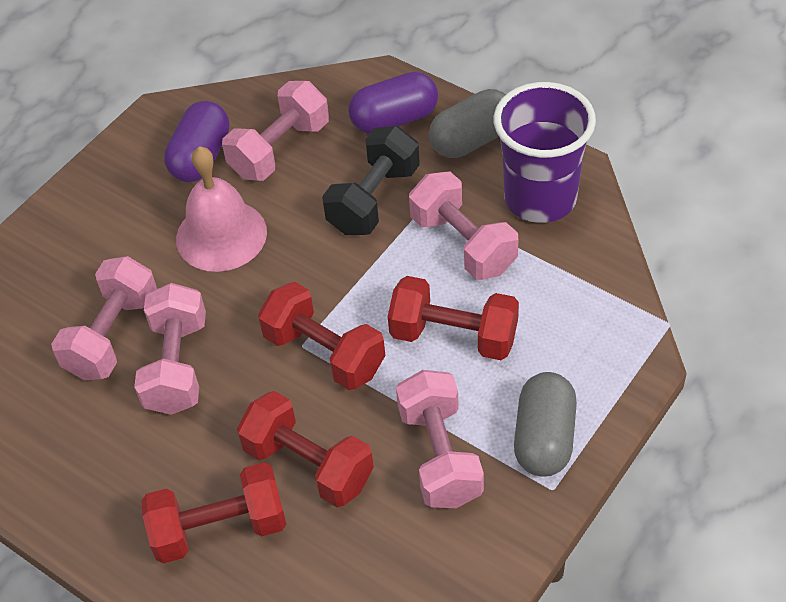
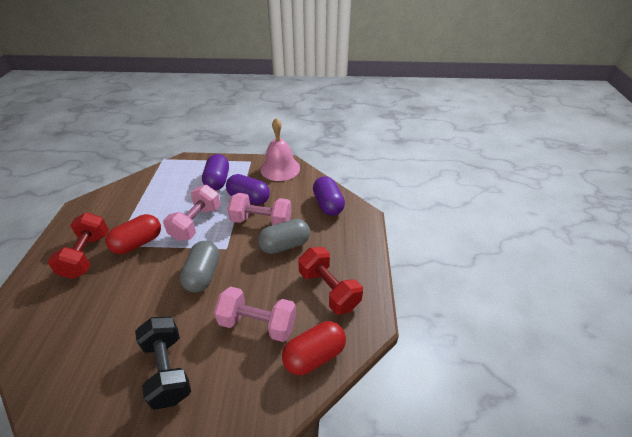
pink dumbbell: [51,256,157,380] [134,283,206,415] [222,81,329,181] [396,370,484,508] [409,172,518,280] = 5 -> [163,185,221,241] [214,286,296,342] [228,193,292,225] = 3
purple capsule: [164,101,229,182] [348,72,438,134] = 2 -> [202,154,229,190] [226,174,270,205] [313,176,345,216] = 3
purple cup: [494,82,596,223] = 1 -> none = 0
red capsule: none = 0 -> [106,214,161,254] [282,321,346,375] = 2
red dumbbell: [141,462,286,564] [237,391,374,507] [258,282,385,390] [388,276,519,360] = 4 -> [48,212,109,279] [298,247,363,315] = 2

